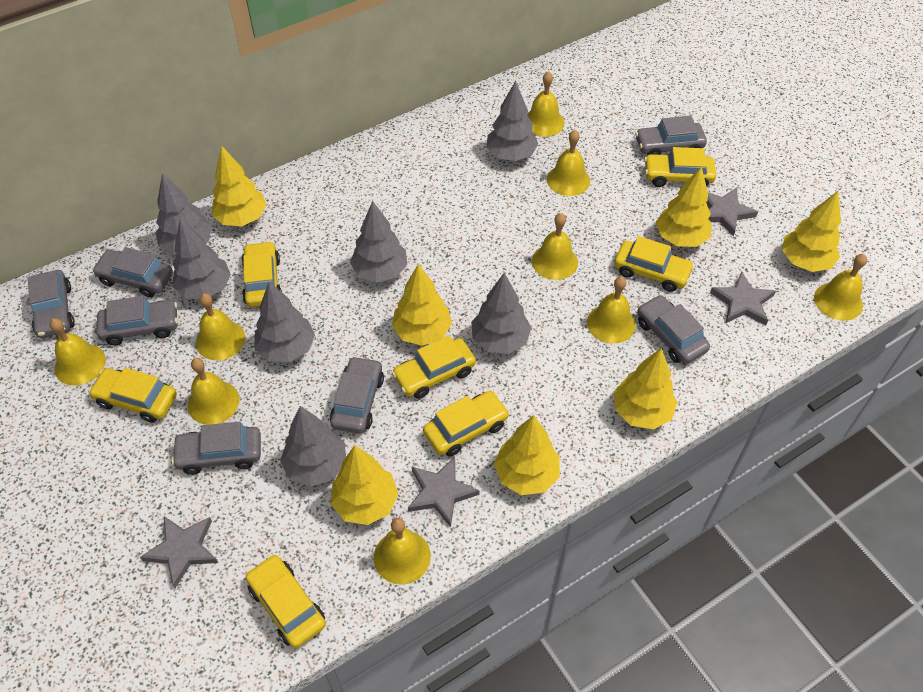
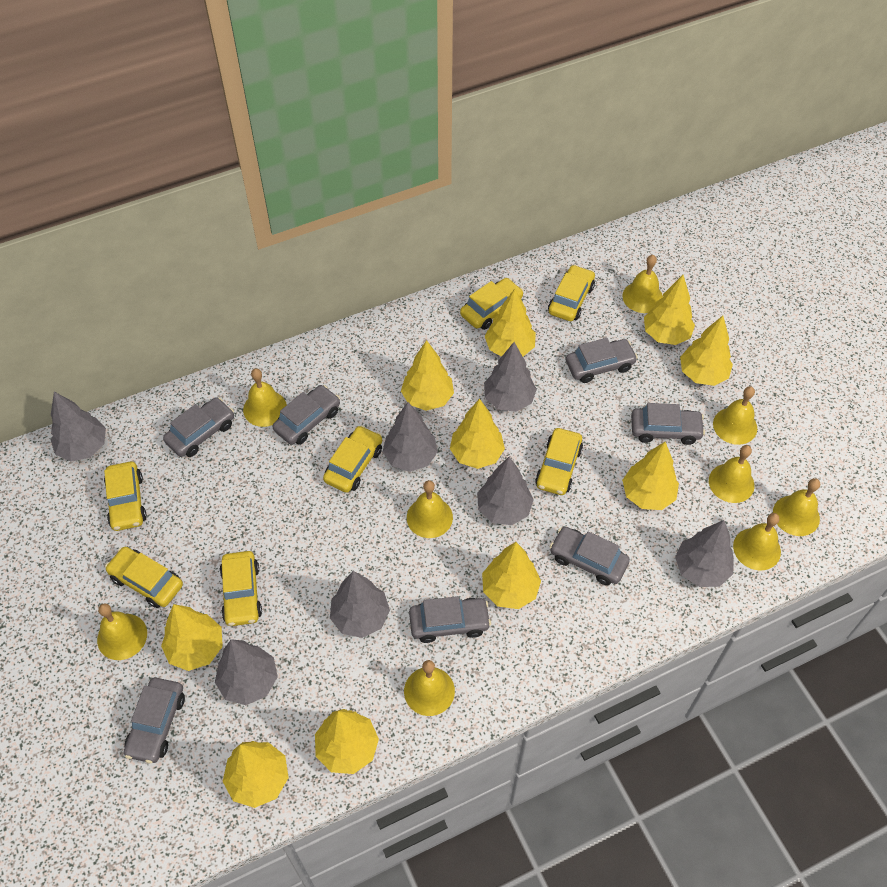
grey star: [140,516,218,588] [408,457,480,527] [706,188,758,236] [710,271,776,325] = 4 -> none = 0
yellow tree: [211,146,267,226] [331,445,399,525] [392,264,452,346] [494,415,560,495] [614,348,677,429] [656,166,712,247] [782,191,841,272] = 7 -> [161,604,223,671] [222,741,289,808] [315,709,379,774] [401,340,454,411] [450,399,505,469] [482,542,541,609] [485,289,536,357] [622,442,679,510] [644,275,695,345] [680,316,733,386] = 10

